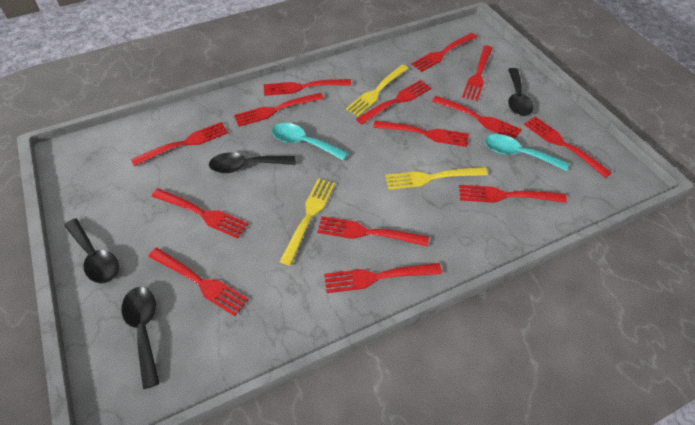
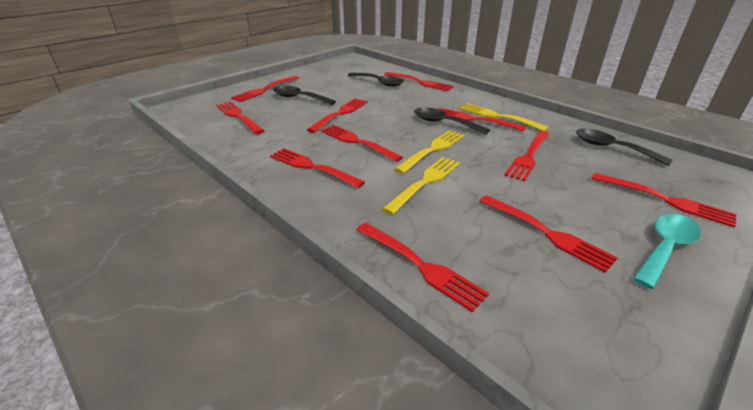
red fork: [131,122,228,166] [148,248,249,316] [151,188,248,239] [234,93,324,127] [264,79,351,96] [317,216,429,247] [324,263,442,293] [356,80,431,124] [373,121,469,147] [411,33,477,72] [432,96,521,139] [459,185,567,203] [462,46,493,101] [524,117,612,178] = 14 -> [216,101,264,134] [231,76,299,102] [270,148,365,188] [307,98,368,133] [321,125,403,162] [356,223,489,312] [384,72,454,91] [438,108,526,131] [479,195,618,273] [504,131,550,181] [592,173,737,228] = 11
turquoise spoon: [272,123,348,161] [485,134,569,171] = 2 -> [633,214,701,289] = 1

